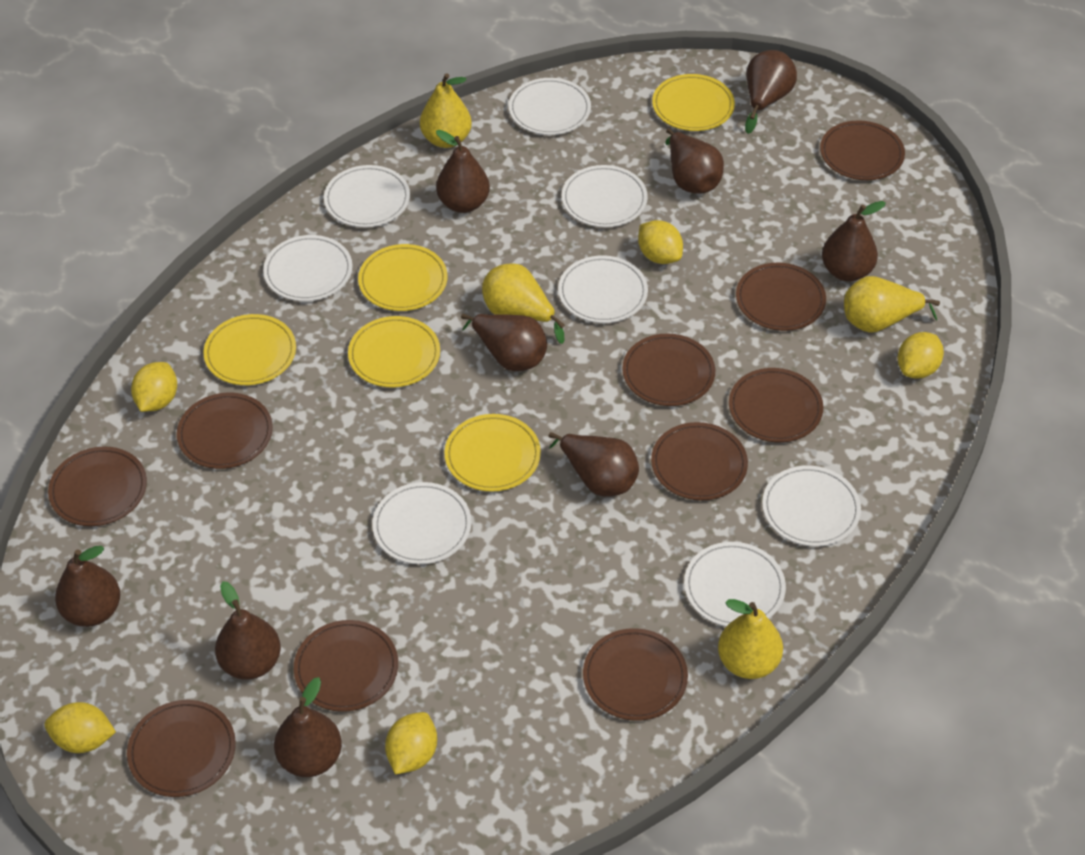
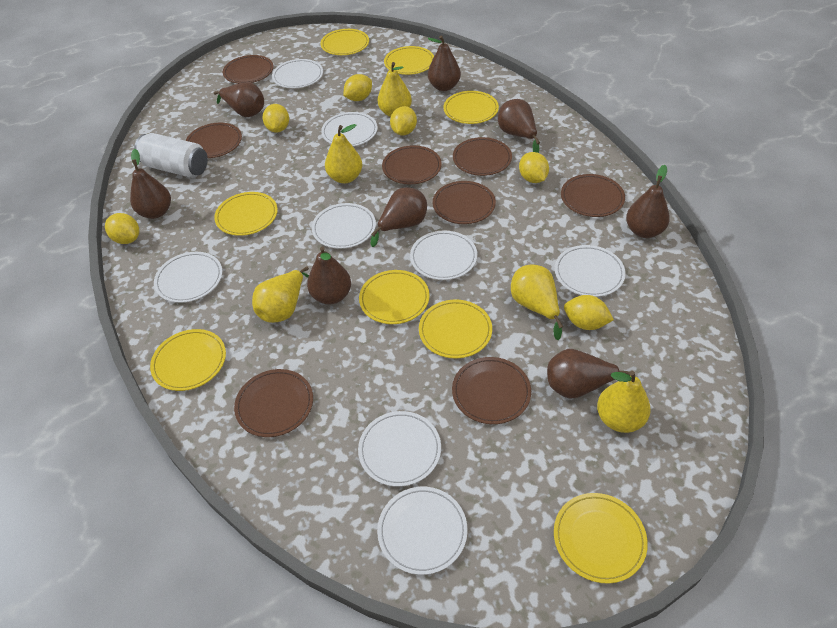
brown pear: [55,546,120,627] [215,581,281,680] [274,677,342,777] [436,130,490,213] [461,314,547,371] [549,432,639,496] [665,128,724,194] [745,50,797,134] [822,201,886,281] = 9 -> [130,149,171,219] [214,82,264,117] [307,246,351,304] [371,187,427,247] [428,36,461,91] [498,99,540,153] [547,349,630,399] [626,165,670,238] = 8
brown plate: [48,446,147,526] [127,700,236,797] [177,393,273,469] [294,620,398,712] [583,628,688,721] [622,334,715,406] [651,422,748,500] [729,368,823,442] [736,263,826,331] [820,120,905,180] = 10 -> [185,123,242,158] [223,55,274,84] [234,369,313,437] [382,145,442,185] [433,181,496,224] [452,357,531,424] [453,137,512,176] [561,174,625,217] = 8
white can: none = 0 -> [134,133,208,178] = 1
yellow lemon: [44,702,116,753] [131,362,177,412] [385,712,437,774] [638,220,683,264] [897,332,944,379] = 5 -> [105,213,139,244] [263,104,289,133] [343,74,372,101] [390,106,417,135] [519,152,549,183] [564,295,614,330] = 6
yellow pear: [420,73,472,148] [482,263,565,344] [718,599,783,679] [844,276,940,333] = 4 -> [252,267,309,323] [325,124,362,183] [378,62,412,117] [511,265,563,340] [597,371,651,433] = 5
yellow plate: [203,314,296,385] [348,316,440,387] [358,244,448,311] [444,414,541,492] [652,74,735,131] = 5 -> [150,329,226,391] [214,192,278,236] [320,29,369,55] [359,270,430,324] [384,46,434,75] [419,300,492,358] [443,91,499,124] [554,493,648,584] = 8

